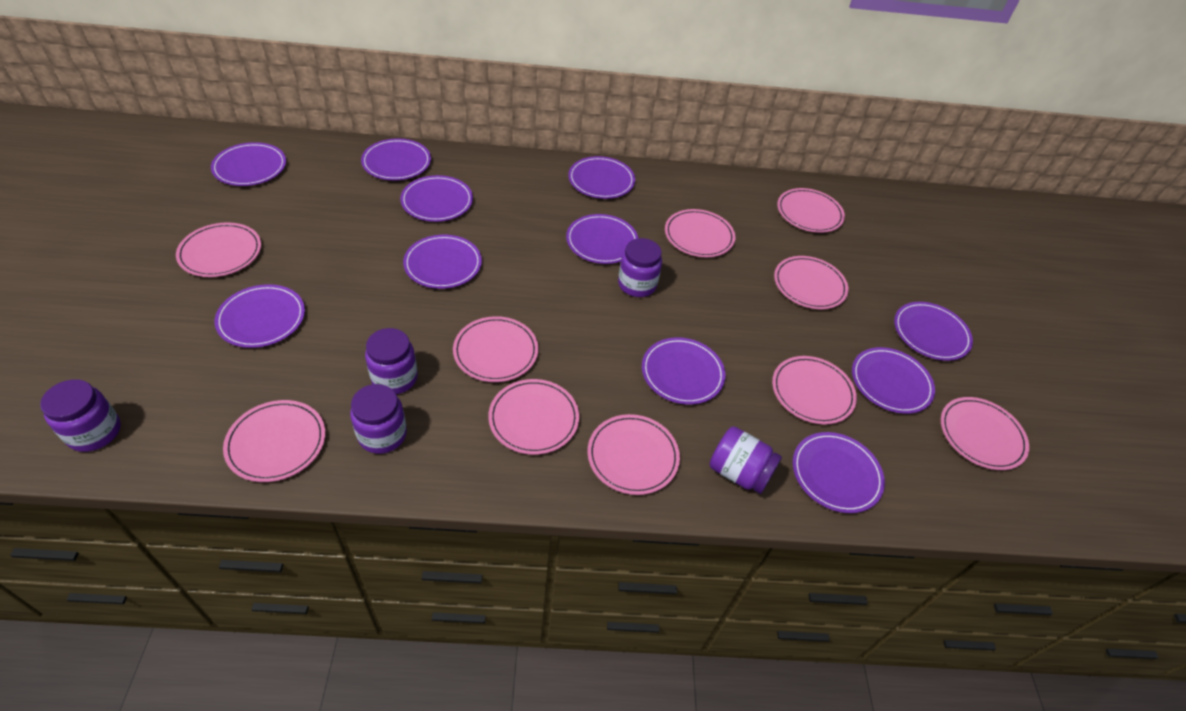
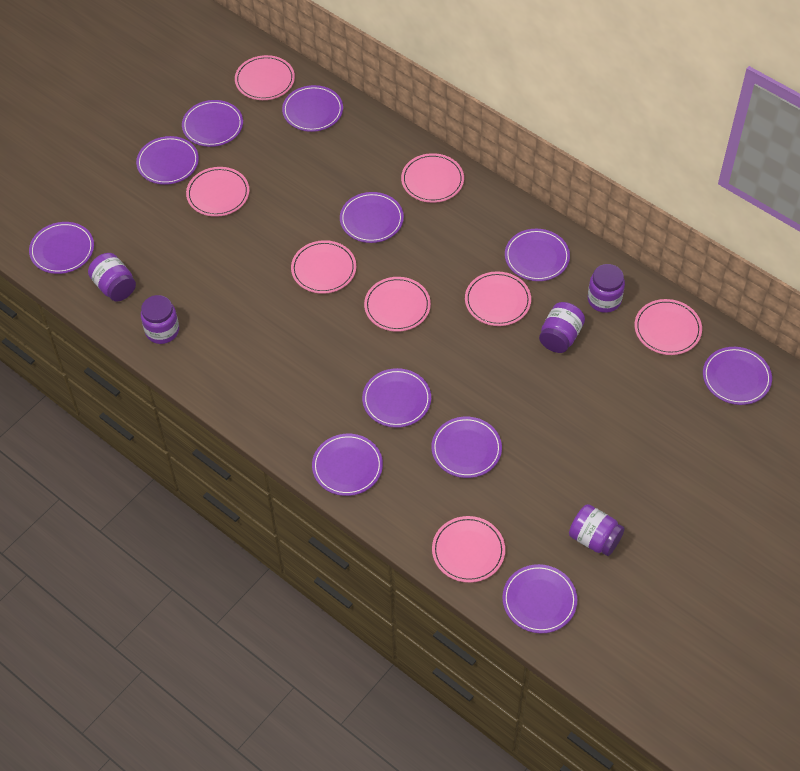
pink plate: [176,222,261,277] [223,400,325,482] [453,316,538,382] [488,379,579,455] [587,414,680,495] [665,209,735,257] [772,356,857,425] [774,256,848,309] [777,188,845,233] [941,397,1029,470] = 10 -> [186,167,249,217] [235,55,295,100] [291,240,356,294] [364,277,431,332] [401,153,464,203] [432,516,505,583] [465,271,531,326] [635,299,702,355] = 8

